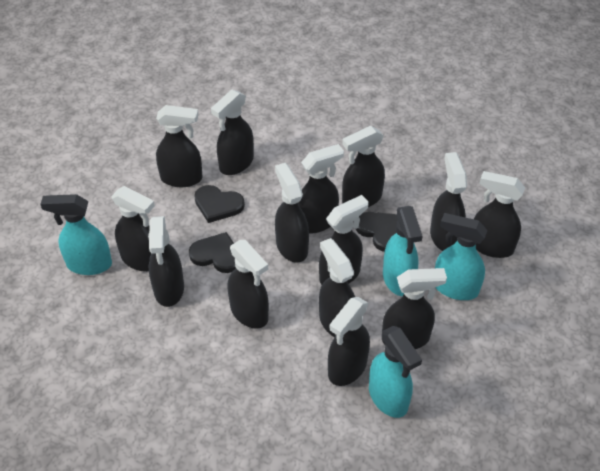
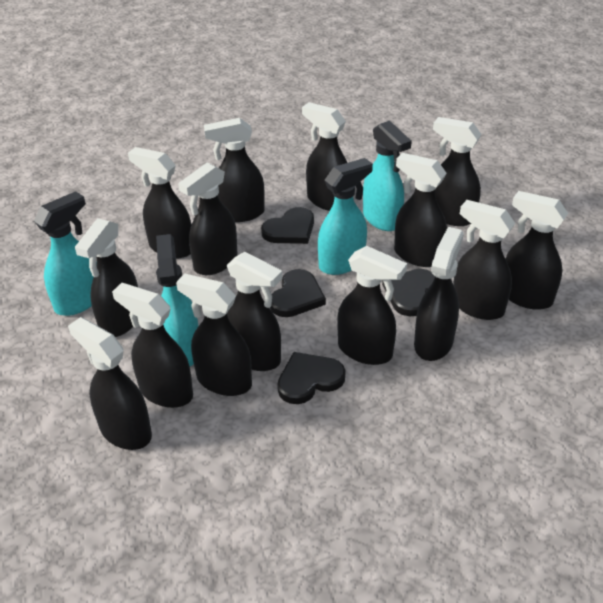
black heart: [189,232,236,273] [194,185,245,223] [356,212,398,252] = 3 -> [261,207,314,244] [270,269,326,317] [277,352,346,404] [382,269,435,316] = 4
black spray bottle: [111,186,155,272] [148,216,184,307] [156,105,203,187] [211,90,254,175] [227,240,269,329] [275,163,309,263] [298,144,344,234] [319,195,369,285] [319,238,355,337] [328,297,370,386] [342,126,385,207] [382,268,447,349] [430,152,467,251] [474,171,525,258] = 14 -> [68,317,152,450] [75,218,138,337] [112,283,193,408] [128,147,192,259] [176,273,252,396] [178,163,238,275] [204,118,265,222] [227,252,283,371] [302,102,348,211] [337,246,407,365] [394,153,447,267] [414,227,464,361] [433,117,482,226] [453,200,515,320] [506,191,568,310] = 15

